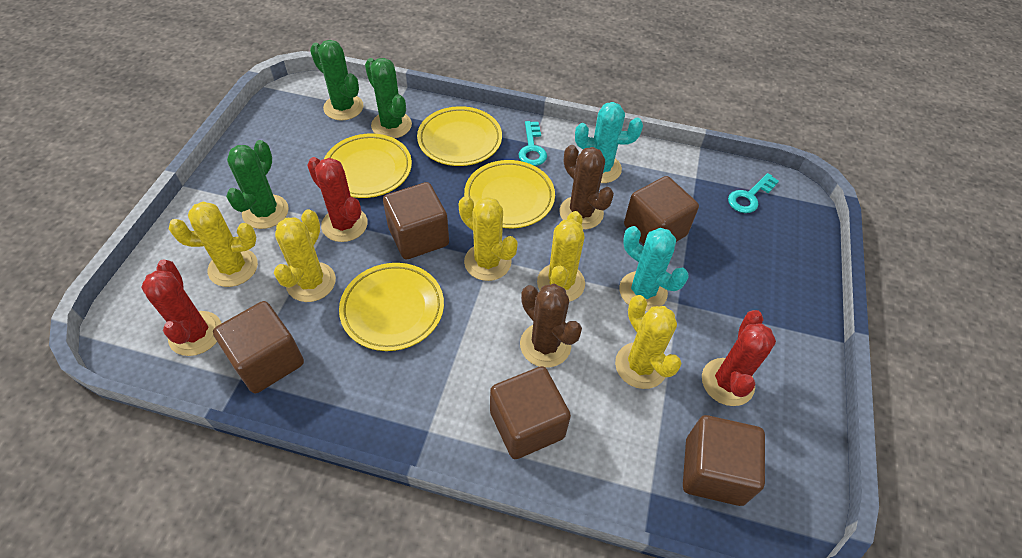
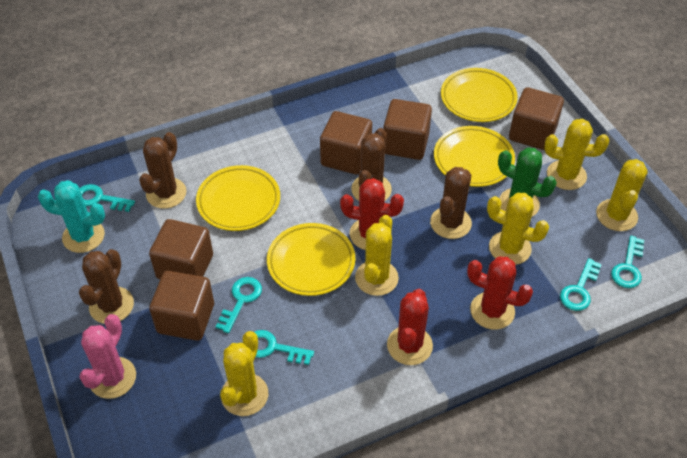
brown cactus: [520,284,582,367] [559,145,614,230] = 2 -> [79,249,134,324] [139,132,186,209] [351,128,392,201] [430,167,472,239] = 4
green cactus: [226,140,289,229] [310,40,363,120] [365,58,412,139] = 3 -> [498,148,557,217] = 1
pink cactus: none = 0 -> [79,314,136,399] = 1
turquoise cactus: [575,102,643,183] [619,226,689,311] = 2 -> [38,180,105,253] = 1
turquoise key: [519,121,547,166] [728,173,779,213] = 2 -> [80,184,135,212] [215,277,262,333] [255,330,314,365] [560,258,602,311] [611,236,644,288] = 5

